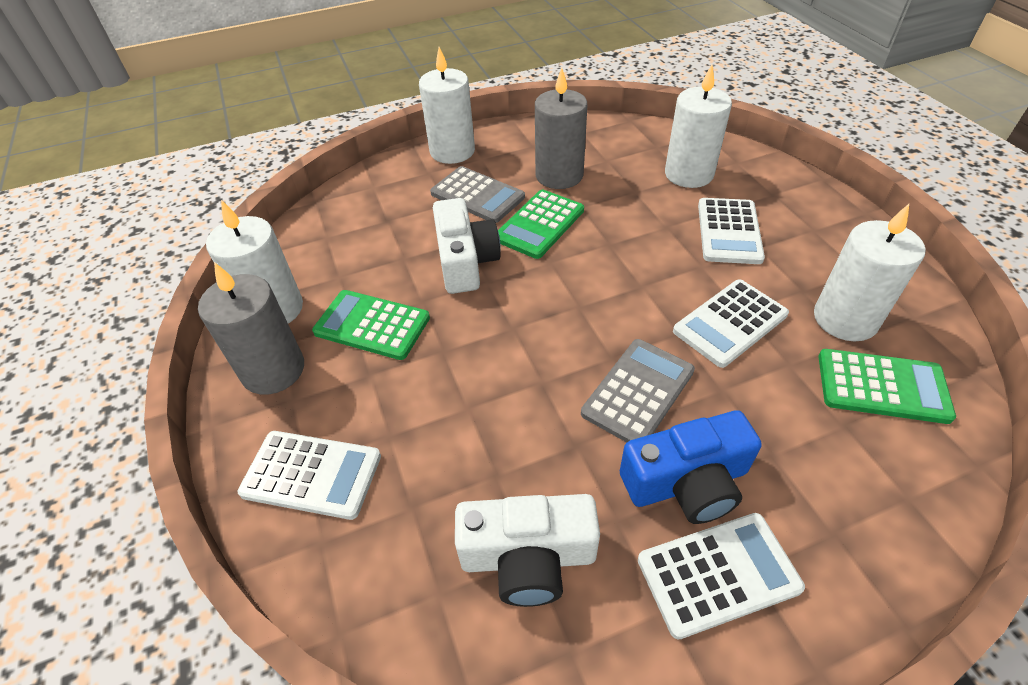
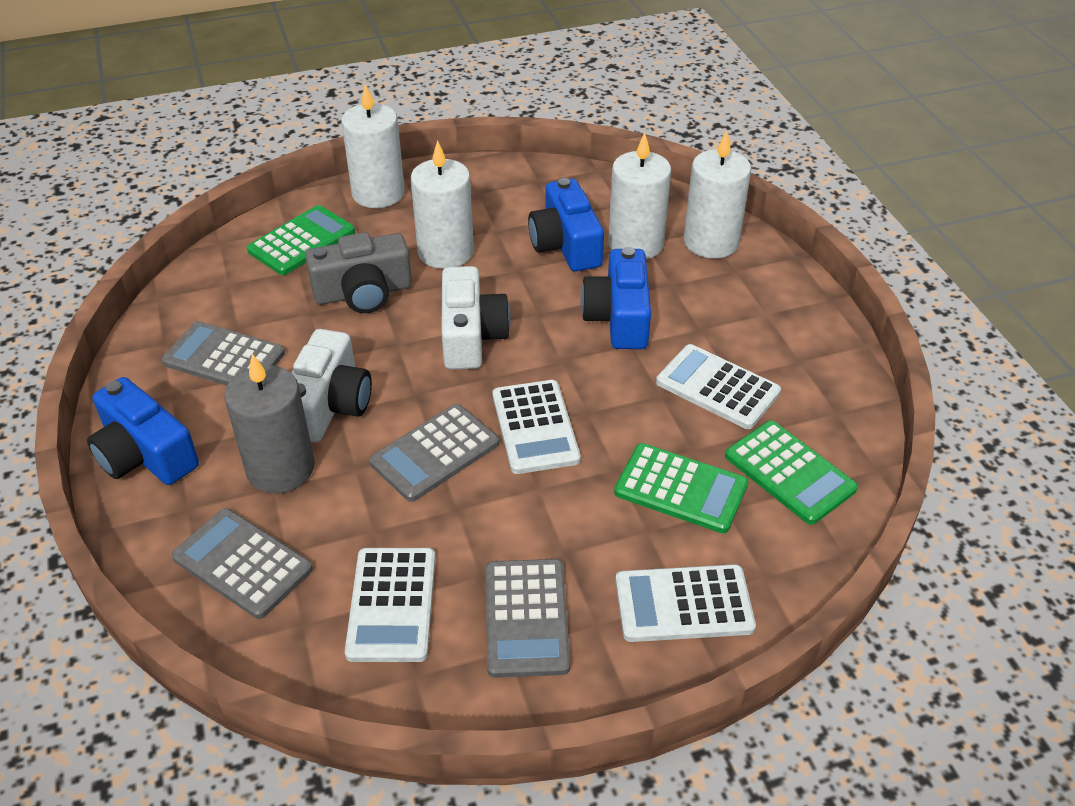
blue camera: [620,410,762,524] = 1 -> [87,377,199,485] [528,178,604,271] [581,247,651,349] = 3
grey calculator: [430,166,525,223] [581,339,695,442] = 2 -> [161,321,285,386] [172,508,313,619] [369,404,499,502] [486,559,570,678] = 4
grey camera: none = 0 -> [305,232,412,313] = 1
grey candle: [198,262,304,395] [535,67,587,189] = 2 -> [224,354,315,493] = 1

